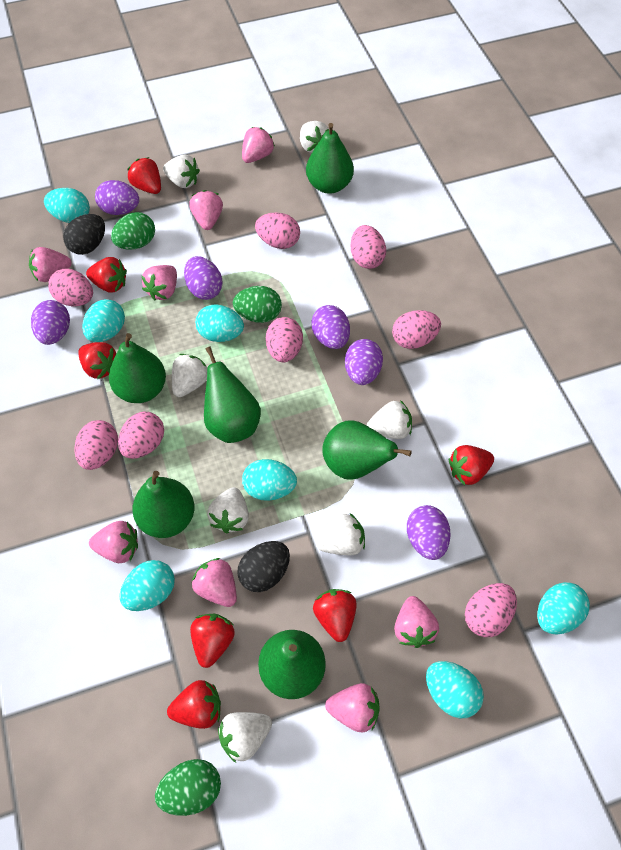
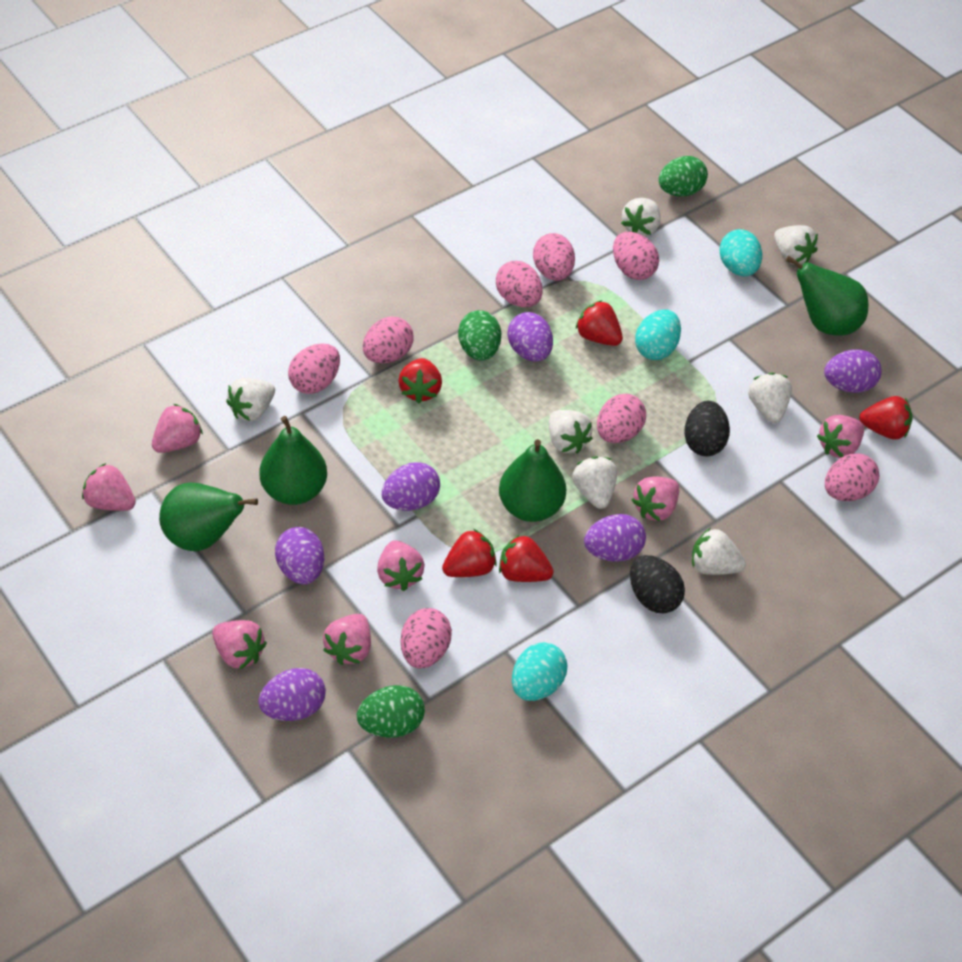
green pear: [109,333,166,403] [132,471,194,538] [204,347,261,443] [258,630,326,699] [306,123,354,194] [322,421,412,479] = 6 -> [159,482,258,551] [259,416,327,505] [499,439,566,522] [786,256,869,336] = 4
pink strawberry: [29,247,71,282] [89,521,138,563] [141,265,177,300] [189,190,223,230] [192,558,237,607] [242,127,275,163] [325,683,380,733] [394,596,439,648] = 8 -> [82,463,136,511] [152,404,203,453] [212,620,267,670] [323,614,371,665] [377,540,425,591] [632,476,679,521] [817,415,864,458] = 7
red strawberry: [78,342,116,379] [86,257,127,293] [127,157,161,194] [167,680,221,729] [190,614,235,668] [313,589,357,642] [449,445,494,485] = 7 -> [398,358,442,403] [442,529,497,577] [499,534,554,582] [576,300,623,346] [859,396,912,440] = 5
turquoise egg: [44,188,90,223] [82,299,125,342] [119,560,175,611] [195,304,244,342] [242,459,297,501] [426,661,484,718] [537,582,590,635] = 7 -> [512,643,567,701] [635,310,681,360] [719,229,762,276] = 3

